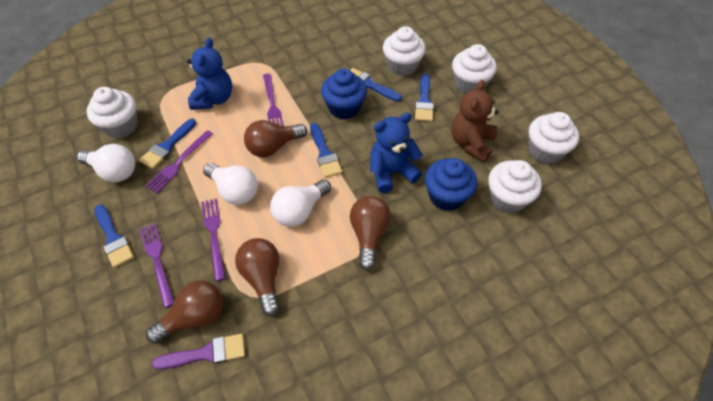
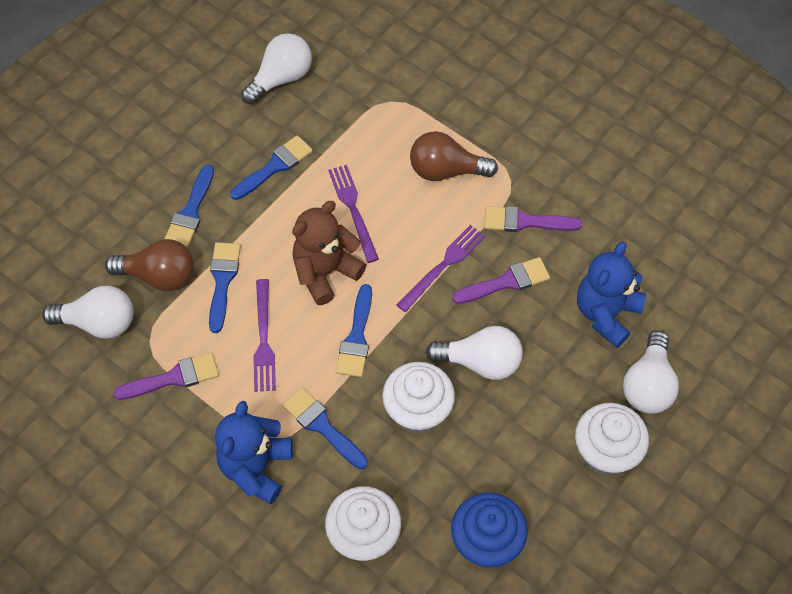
blue cupcake: [321,69,367,120] [425,158,477,211] = 2 -> [451,492,528,567] = 1
brown light bulb: [146,280,223,344] [235,238,279,317] [244,120,307,157] [350,196,391,271] = 4 -> [105,239,194,291] [410,131,498,181] = 2
purple brush: [152,334,245,369] = 1 -> [114,352,219,400] [452,257,550,304] [484,206,582,232] = 3
purple fork: [140,223,174,308] [145,130,213,193] [201,198,226,281] [263,73,283,126] = 4 -> [254,279,276,392] [328,165,379,263] [396,225,485,312] = 3
white cupcake: [86,87,138,138] [383,26,426,76] [452,44,497,93] [488,160,542,213] [529,112,579,164] = 5 -> [325,486,401,561] [382,362,455,434] [575,403,649,475] = 3
white light bulb: [77,144,135,182] [203,163,258,205] [270,179,331,227] = 3 -> [42,286,133,339] [241,33,312,105] [426,326,523,380] [623,331,679,414] = 4

